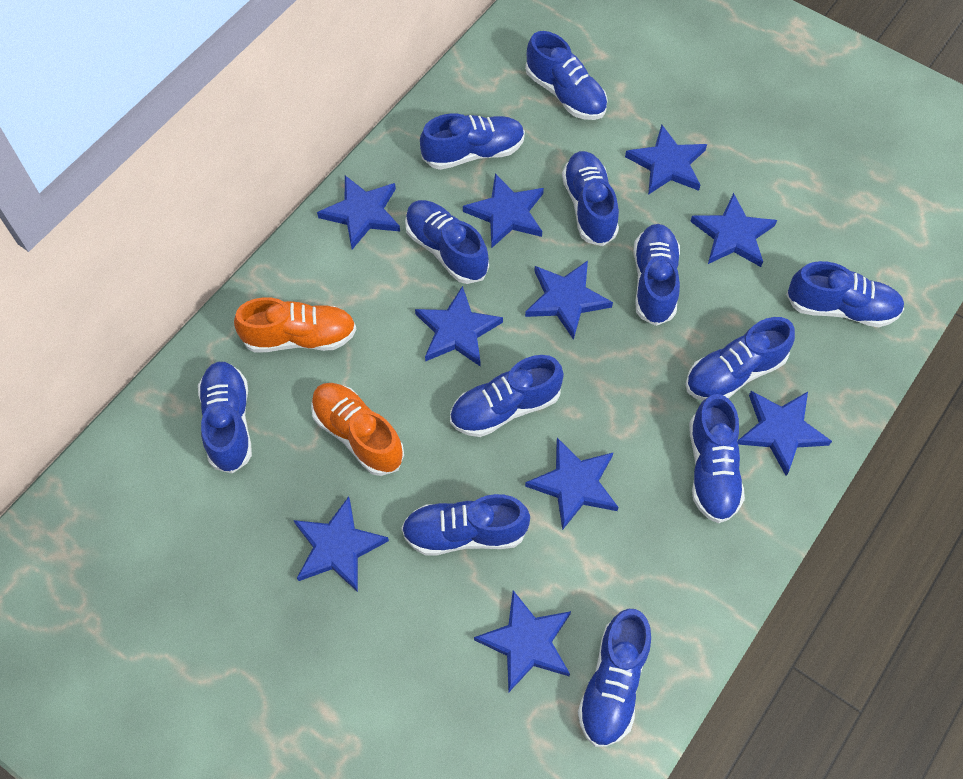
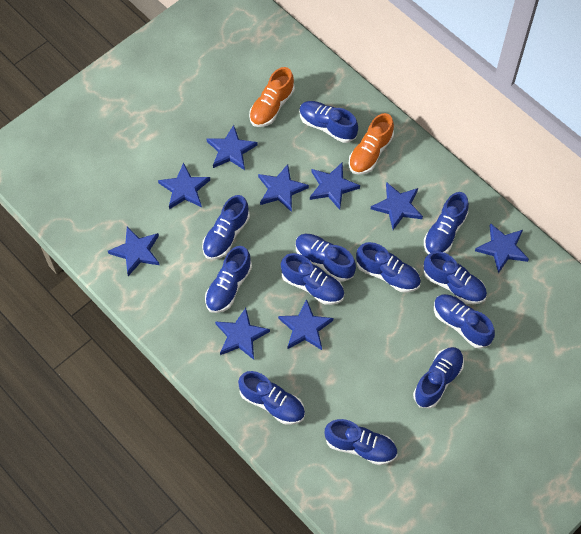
blue star: [293,497,389,592] [317,175,400,249] [415,286,503,367] [463,173,544,248] [474,590,571,693] [525,261,613,340] [525,438,619,530] [625,125,707,195] [690,193,777,267] [737,391,832,476] = 10 -> [108,227,159,276] [158,162,210,209] [206,125,258,170] [215,308,270,360] [258,164,309,212] [278,299,334,350] [310,163,360,210] [371,182,423,230] [475,223,529,273] = 9

